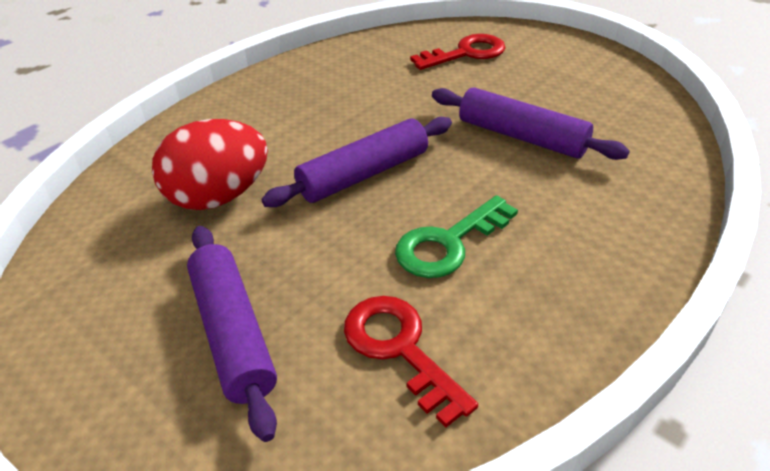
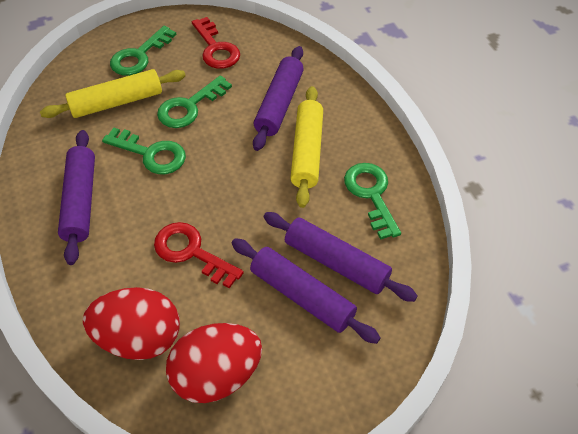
green key: [395,195,518,278] = 1 -> [102,128,186,174] [110,26,176,76] [157,75,232,128] [344,163,401,239] = 4
purple rolling pin: [187,226,277,442] [261,117,452,207] [432,87,630,160] = 3 -> [58,130,95,265] [232,238,380,344] [253,46,304,151] [263,212,417,302] = 4
red egg: [152,119,268,210] = 1 -> [83,287,180,360] [166,323,262,403] = 2
yellow rolling pin: none = 0 -> [40,69,186,118] [290,86,323,208] = 2

